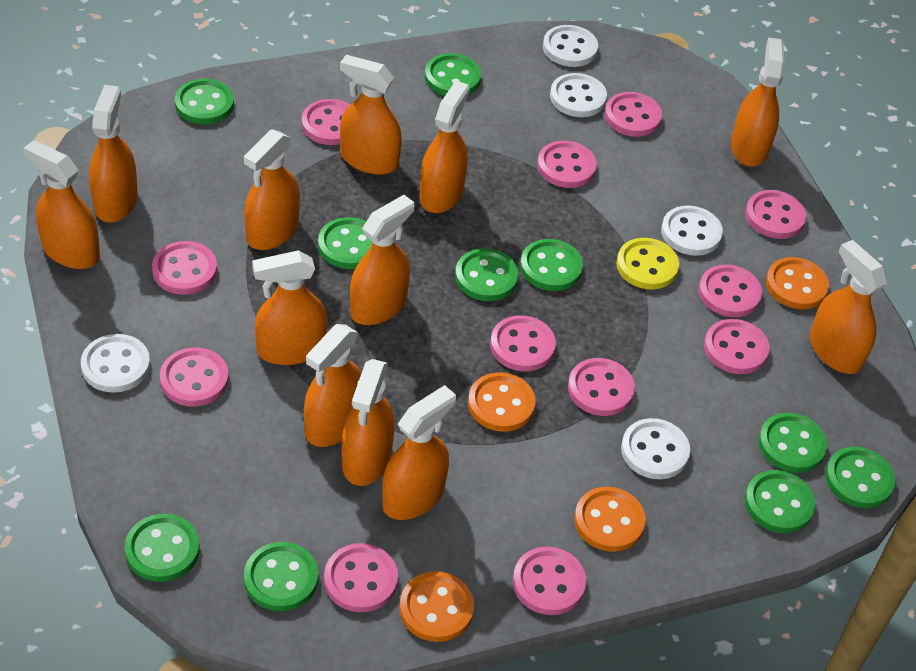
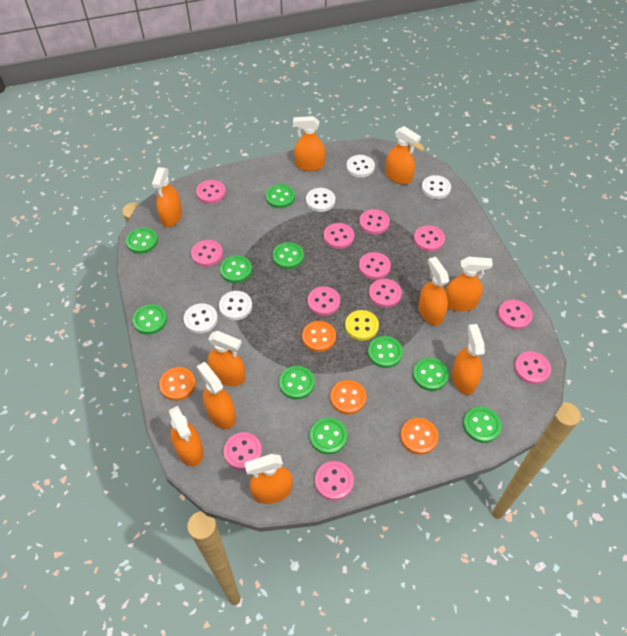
orange spray bottle: [23,140,100,269] [89,85,138,223] [244,129,300,250] [252,250,327,365] [304,324,361,447] [340,55,402,175] [342,359,395,486] [350,195,415,325] [382,385,456,520] [420,81,470,213] [731,37,784,167] [810,240,887,374] = 12 -> [152,167,182,227] [169,406,204,466] [197,362,236,429] [208,331,246,386] [244,454,293,504] [293,116,325,171] [385,126,421,185] [418,257,449,326] [445,257,493,312] [452,324,485,395] = 10

